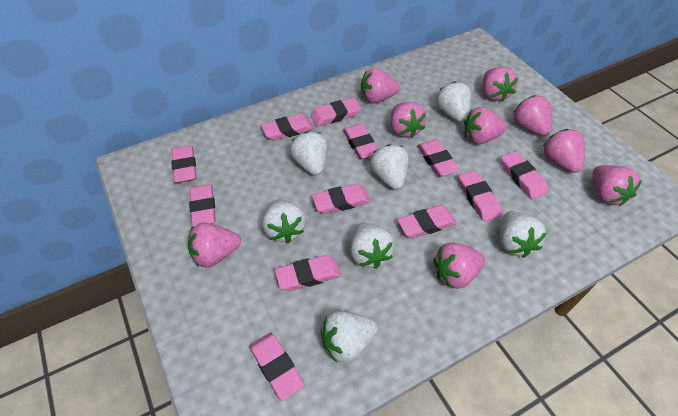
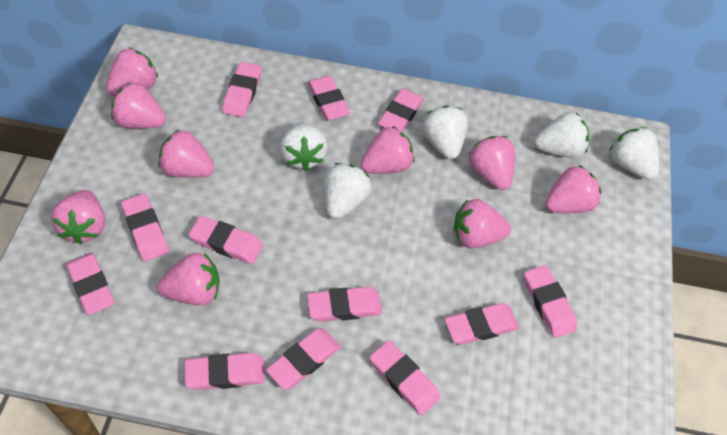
white strawberry: [262,199,306,243] [290,131,328,176] [321,311,378,363] [350,222,394,269] [370,144,409,190] [436,81,471,122] [500,211,546,258] = 7 -> [280,122,328,171] [324,163,372,219] [422,106,468,159] [534,112,589,158] [610,127,659,180] = 5

